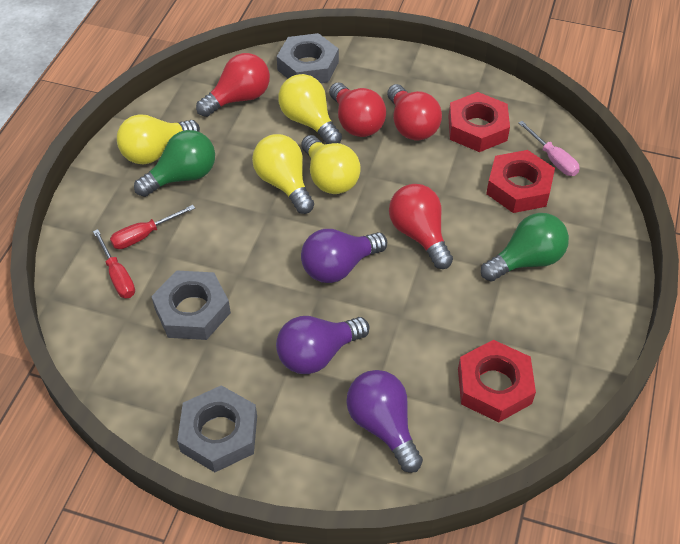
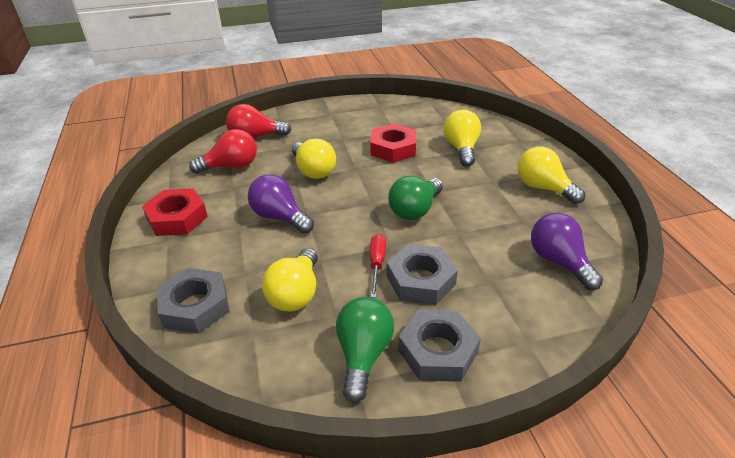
pink screwdriver: [518,121,580,176] = 1 -> none = 0
purple light bulb: [276,316,370,374] [301,229,387,283] [346,370,423,473] = 3 -> [248,174,314,234] [531,213,603,290] = 2
red light bulb: [196,53,270,117] [329,82,386,137] [387,84,442,141] [389,184,453,269] = 4 -> [189,129,257,174] [226,104,292,139] = 2
red nut: [448,92,510,152] [458,340,536,422] [486,150,555,213] = 3 -> [142,188,208,236] [370,123,416,163] = 2
red screwdriver: [93,229,135,298] [110,205,195,249] = 2 -> [370,234,386,298] = 1

